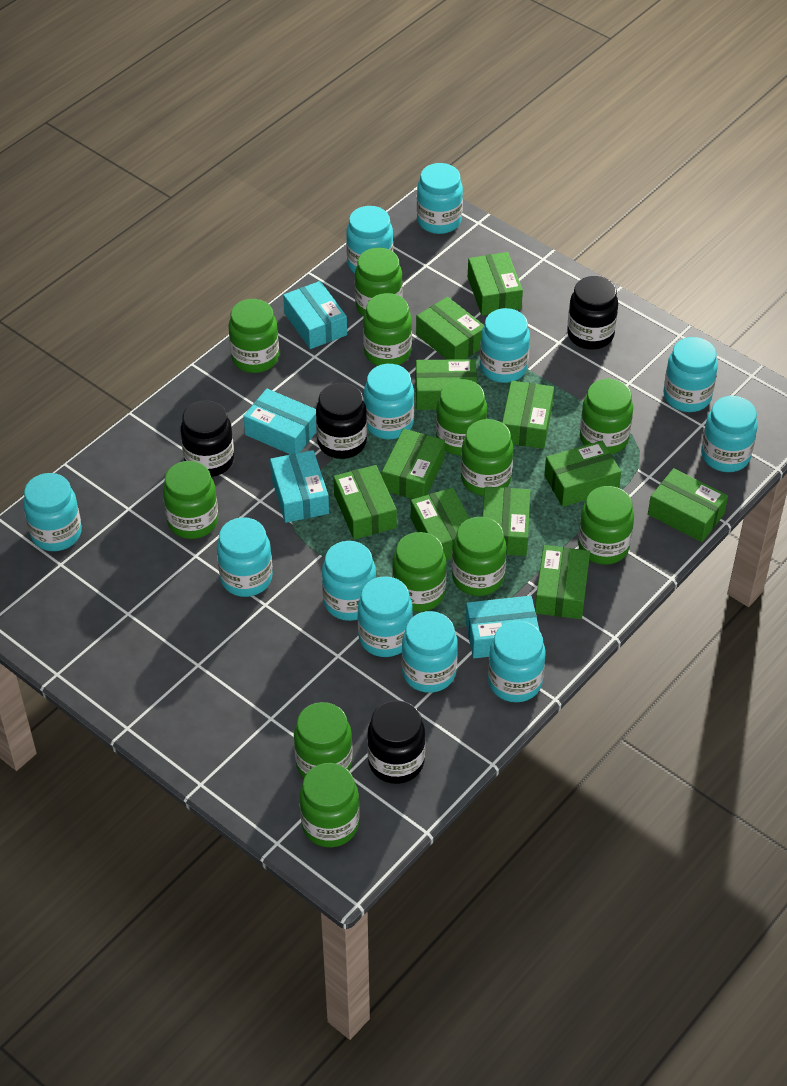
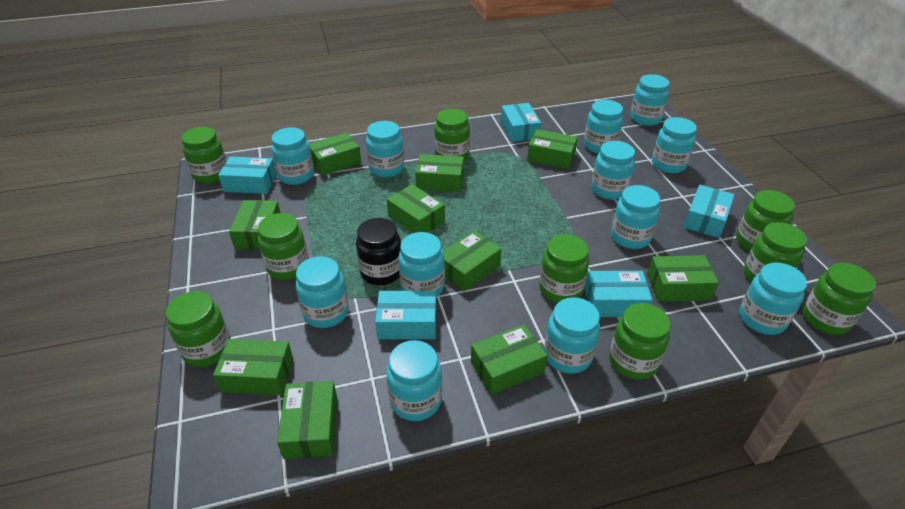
black jar: [181,400,234,477] [316,383,367,459] [367,700,425,784] [567,276,618,350] = 4 -> [356,218,401,285] = 1
green box: [333,465,397,539] [382,429,445,499] [411,488,470,560] [416,297,484,360] [416,359,477,410] [468,252,523,315] [483,487,531,556] [502,381,554,449] [535,545,590,619] [544,441,621,507] [648,468,728,542] = 11 -> [213,339,293,395] [229,200,281,249] [277,381,337,459] [309,132,361,176] [387,184,445,233] [415,154,464,192] [443,231,502,291] [471,324,548,395] [527,129,578,169] [647,255,719,302] = 10
green jar: [163,461,218,539] [229,299,279,373] [294,702,353,778] [299,763,360,847] [355,248,403,316] [363,293,412,366] [392,532,447,612] [436,379,487,455] [452,517,507,596] [461,419,513,496] [578,486,634,565] [580,379,633,454] = 12 -> [166,291,231,367] [181,127,227,184] [258,213,309,280] [434,109,470,161] [539,234,589,303] [609,303,670,380] [736,190,795,252] [744,222,807,283] [802,263,876,335] = 9
turquoise box: [243,389,316,454] [270,450,329,523] [283,281,347,349] [466,596,540,658] = 4 -> [218,156,277,194] [375,291,436,339] [501,103,541,142] [585,271,652,317] [684,185,735,238] = 5

